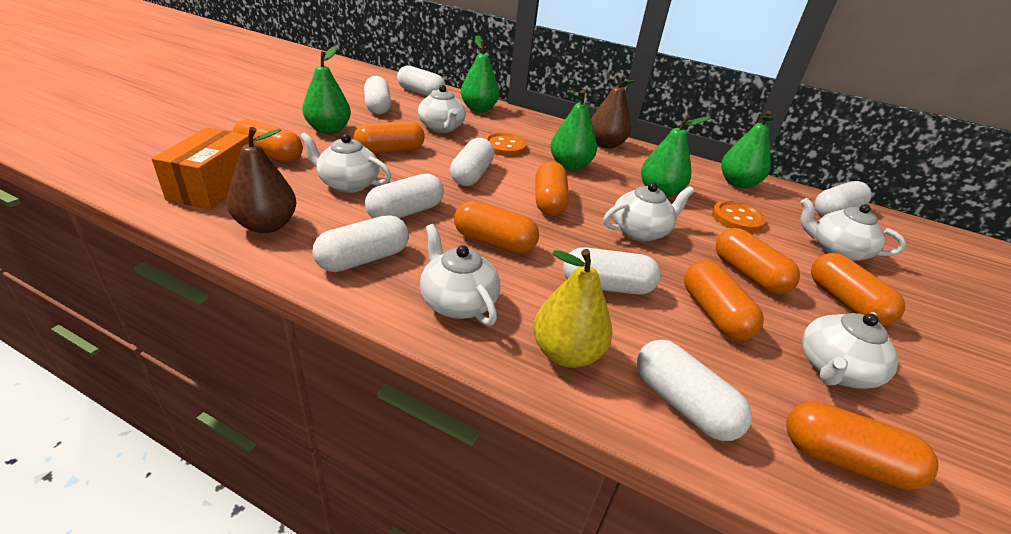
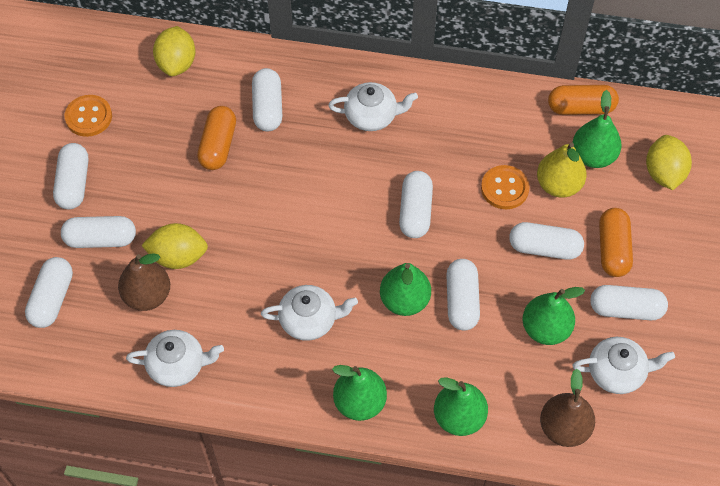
orange box: [152,127,249,210] = 1 -> none = 0
orange capsule: [233,119,303,162] [353,121,425,154] [454,201,539,254] [536,161,569,216] [684,260,764,340] [716,228,800,294] [786,401,938,490] [811,253,905,326] = 8 -> [197,106,236,170] [548,85,619,115] [599,208,633,277] = 3
white teapot: [299,132,391,193] [418,85,466,133] [420,224,500,326] [603,183,694,241] [800,198,906,261] [802,312,898,389] = 6 -> [126,330,224,387] [261,285,358,341] [328,82,418,131] [572,337,675,394] = 4
yellow lemon: none = 0 -> [141,223,208,269] [153,26,195,76] [646,135,692,190] = 3

